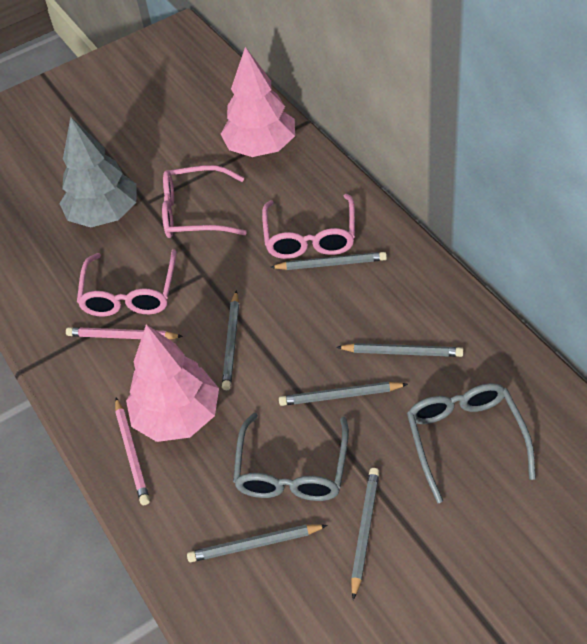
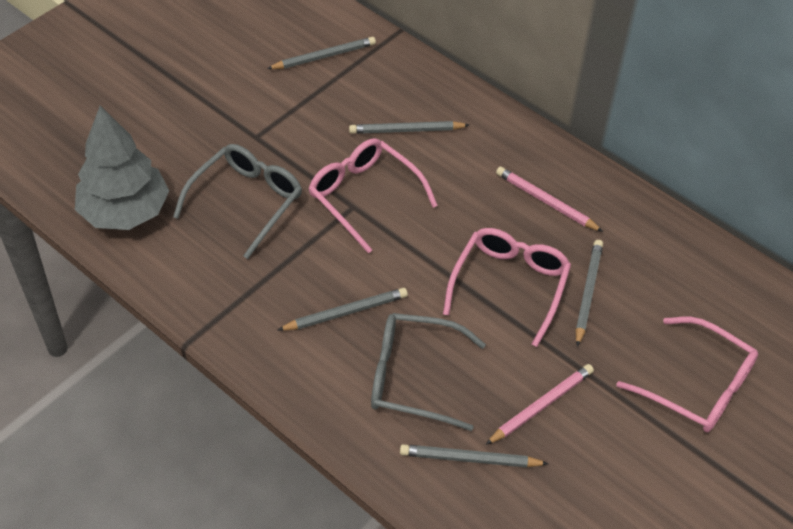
grey pencil: [187,524,328,562] [222,290,239,390] [270,252,387,270] [279,382,408,406] [336,343,464,357] [351,468,379,600] = 6 -> [267,37,376,69] [278,288,408,331] [349,121,469,134] [400,444,549,468] [576,240,603,347] = 5
pink tree: [126,324,219,442] [221,47,295,157] = 2 -> none = 0

